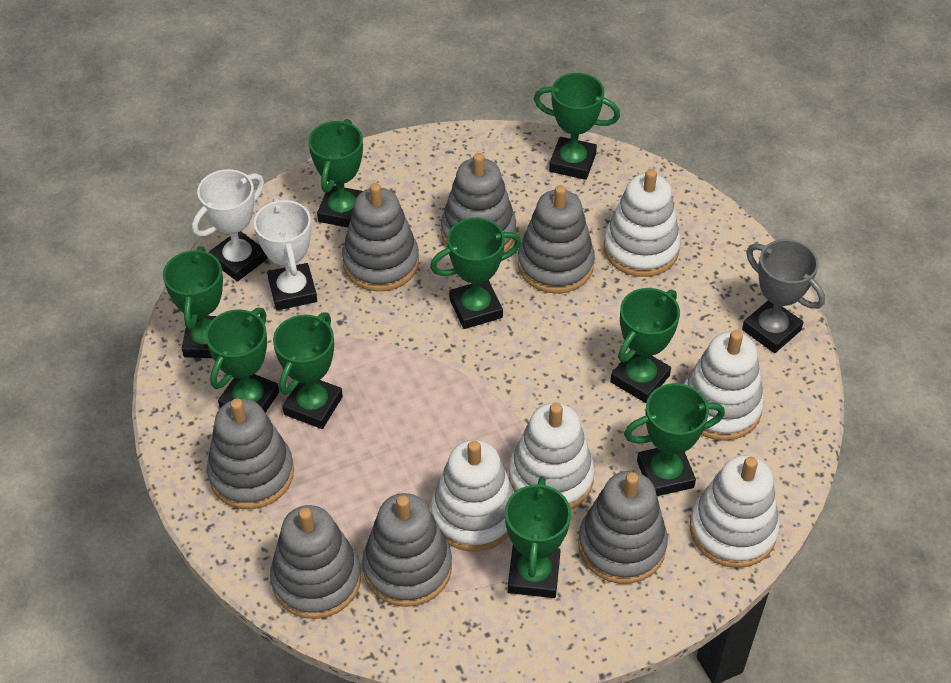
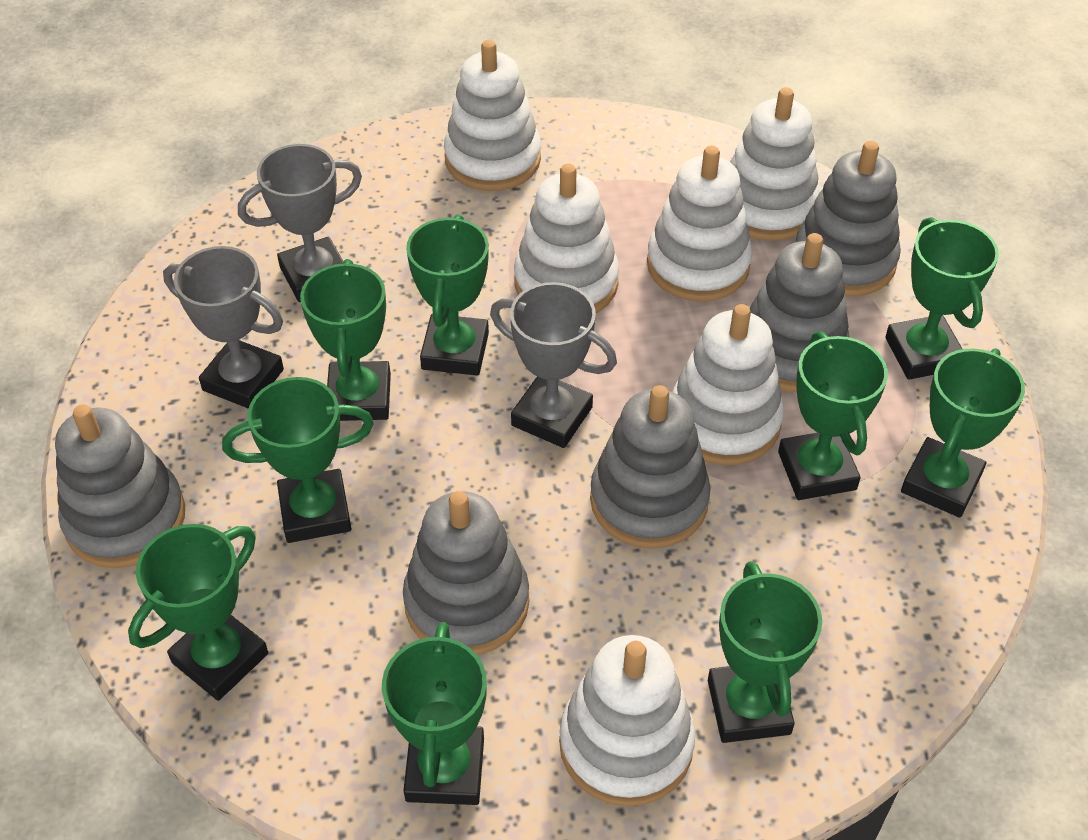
grey stacking toy: [207,399,294,509] [270,505,361,619] [342,183,419,291] [362,493,452,607] [441,153,516,253] [518,185,595,294] [578,471,668,584] = 7 -> [55,404,185,568] [403,491,529,655] [590,385,710,549] [750,233,849,392] [796,141,901,296] = 5
grey trophy: [742,239,825,353] = 1 -> [163,246,284,409] [238,144,362,302] [490,282,617,448] = 3
white stacking toy: [431,440,514,552] [509,403,595,510] [604,169,681,277] [684,330,764,441] [690,455,780,568] = 5 -> [444,40,541,191] [514,164,619,313] [559,635,695,807] [647,146,752,302] [672,304,784,465] [730,87,820,241] = 6
white trophy: [192,169,267,282] [254,198,317,310] = 2 -> none = 0

